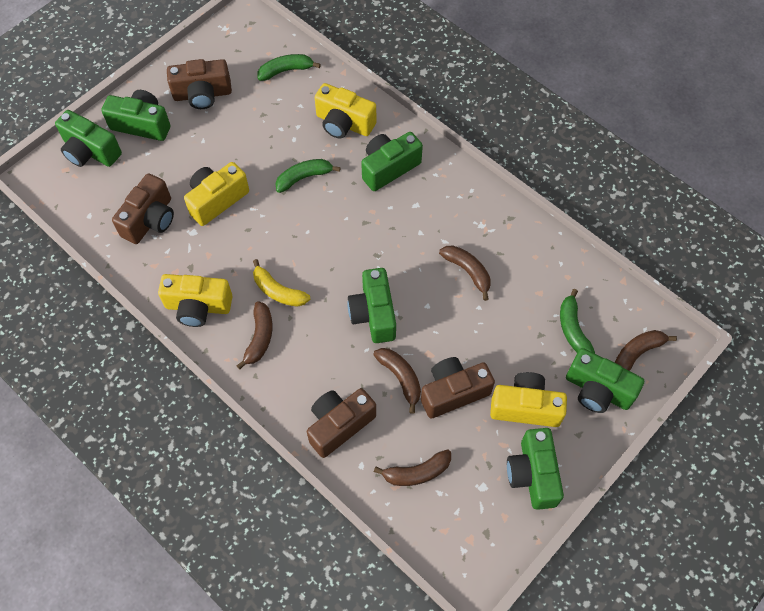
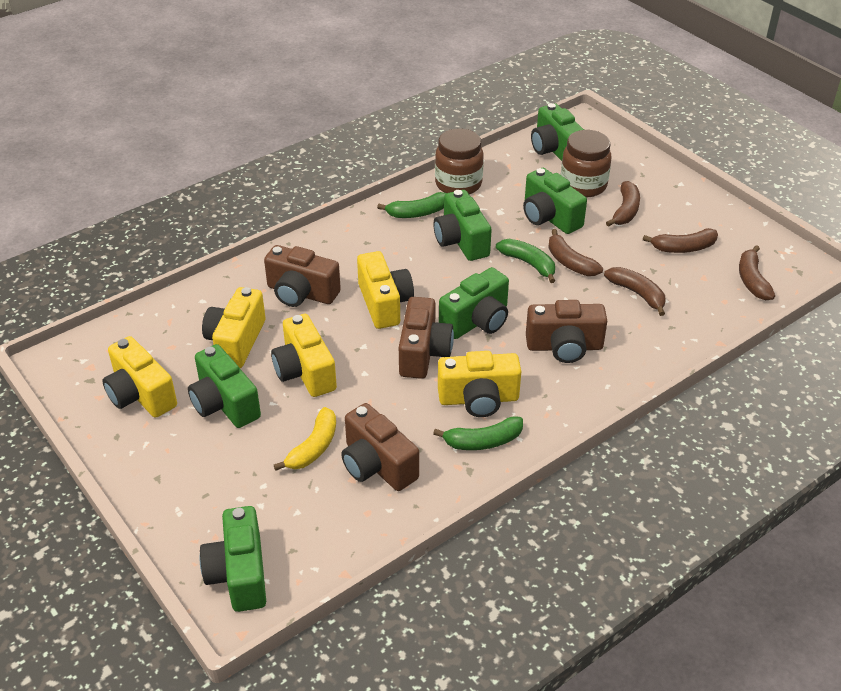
brown jar: none = 0 -> [435,128,484,194] [561,130,611,197] = 2
yellow camera: [158,274,233,327] [184,162,249,226] [315,83,376,138] [490,372,567,427] = 4 -> [102,336,177,418] [202,287,265,368] [271,314,337,397] [357,251,414,329] [438,351,521,417] = 5

